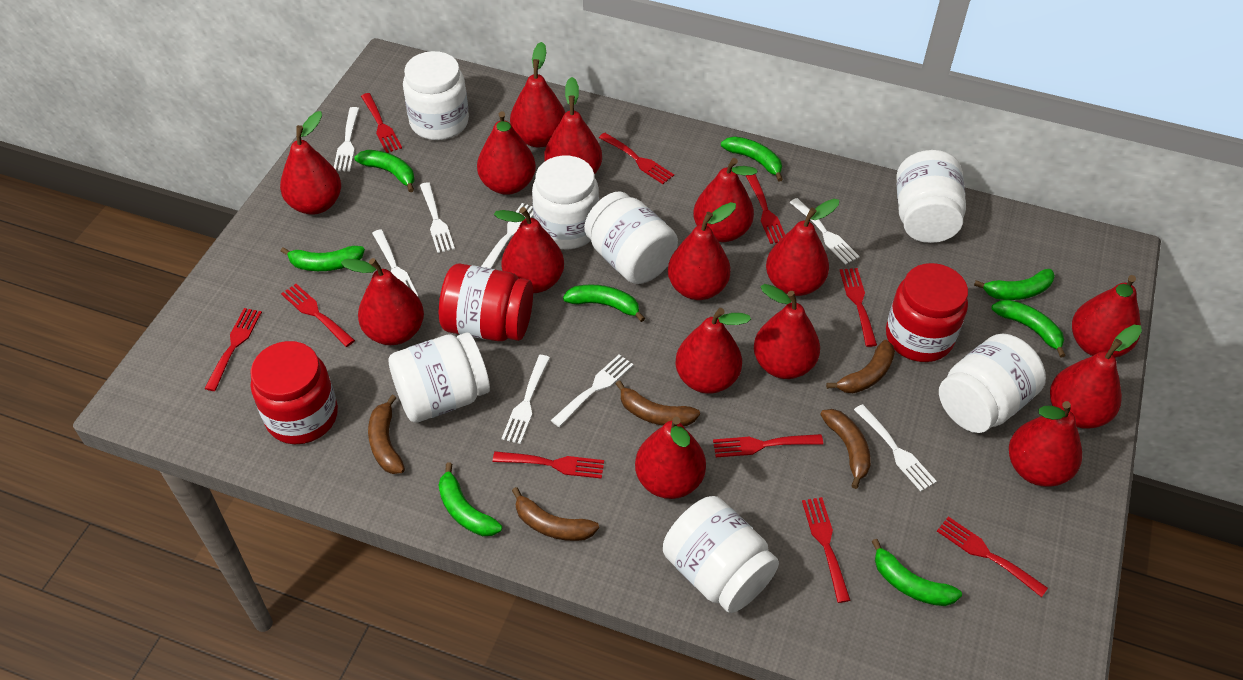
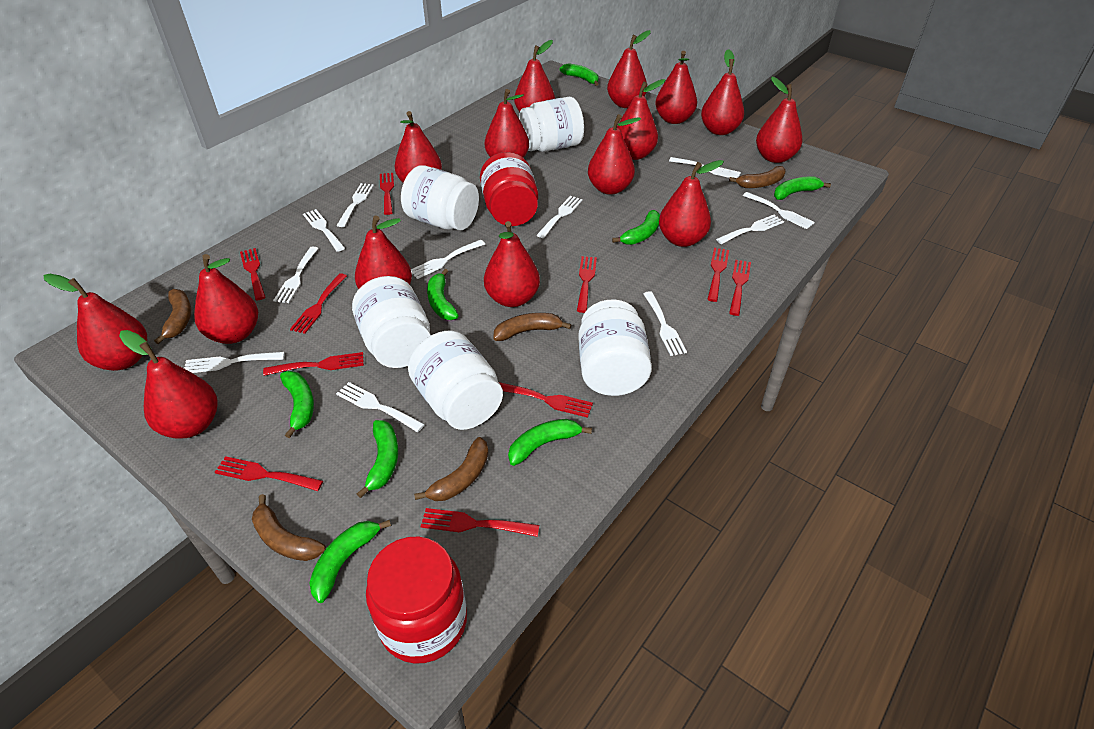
red jar: [250,341,338,444] [439,263,533,341] [886,263,968,362] = 3 -> [366,537,467,664] [480,152,538,226] = 2
white fork: [334,107,359,171] [372,229,418,296] [420,182,455,253] [481,203,533,268] [501,355,550,444] [551,354,633,427] [790,198,860,265] [854,404,937,491] = 8 -> [184,352,284,373] [273,246,319,303] [303,209,345,252] [336,183,374,227] [336,382,425,432] [411,240,485,279] [537,196,583,238] [643,291,687,356] [669,157,741,178] [716,215,784,244] [743,192,815,229] = 11
white jar: [388,332,490,423] [403,51,469,140] [532,156,599,250] [584,191,678,284] [663,496,779,613] [896,150,966,243] [939,333,1046,433] = 7 -> [352,276,431,368] [401,165,479,230] [408,331,503,430] [519,97,584,152] [578,299,652,396] = 5

